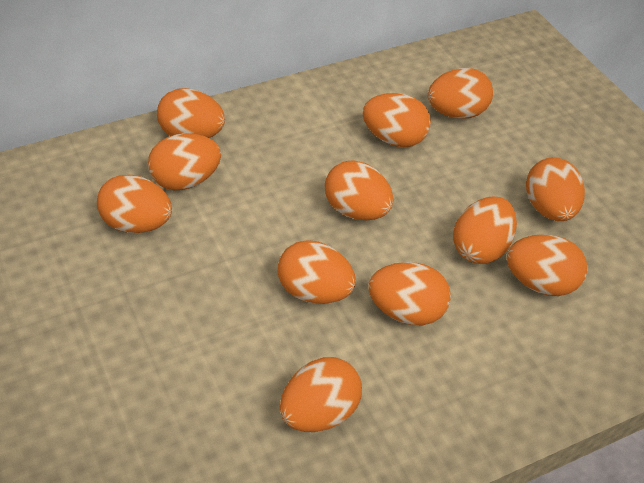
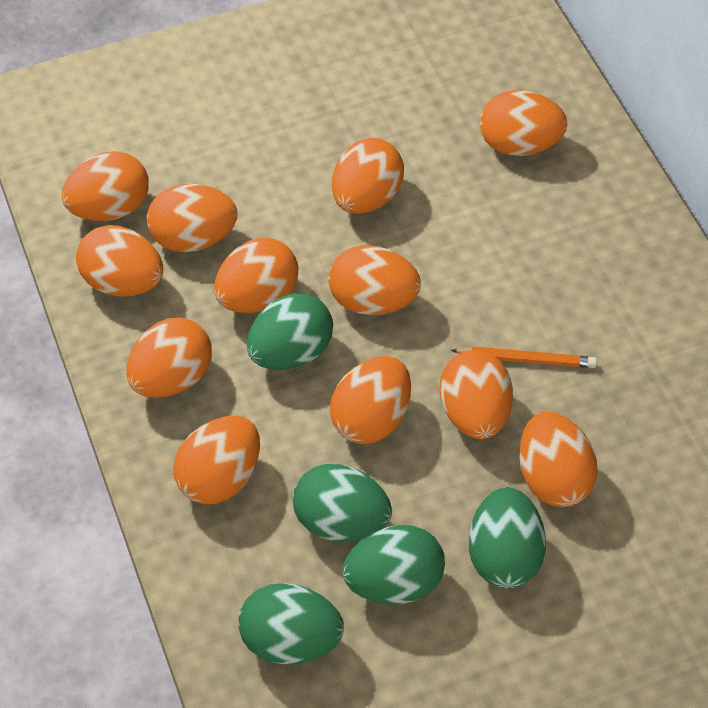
green egg: none = 0 -> [238,583,344,664] [247,293,333,370] [293,464,392,542] [342,525,445,604] [469,487,546,588] = 5
orange pencil: none = 0 -> [451,346,597,368] = 1

